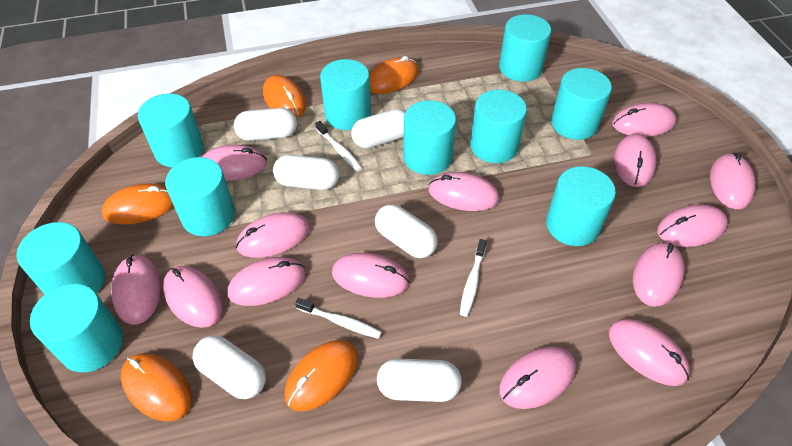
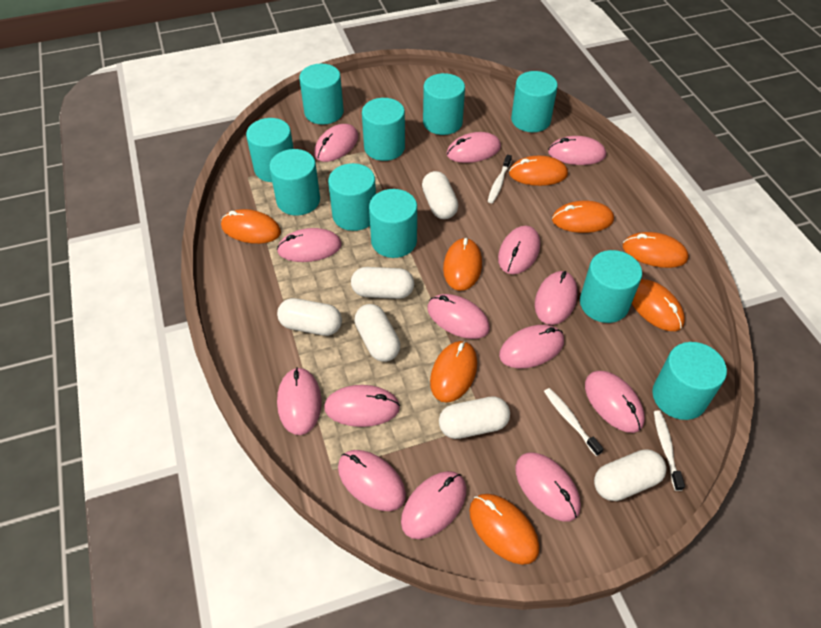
orange mouse: [101,184,174,224] [121,353,192,421] [263,75,306,118] [284,340,358,411] [369,56,419,94] = 5 -> [221,209,281,244] [430,341,477,403] [443,238,482,291] [469,494,539,565] [509,156,568,186] [552,201,614,233] [623,232,688,268] [632,279,685,331] = 8

